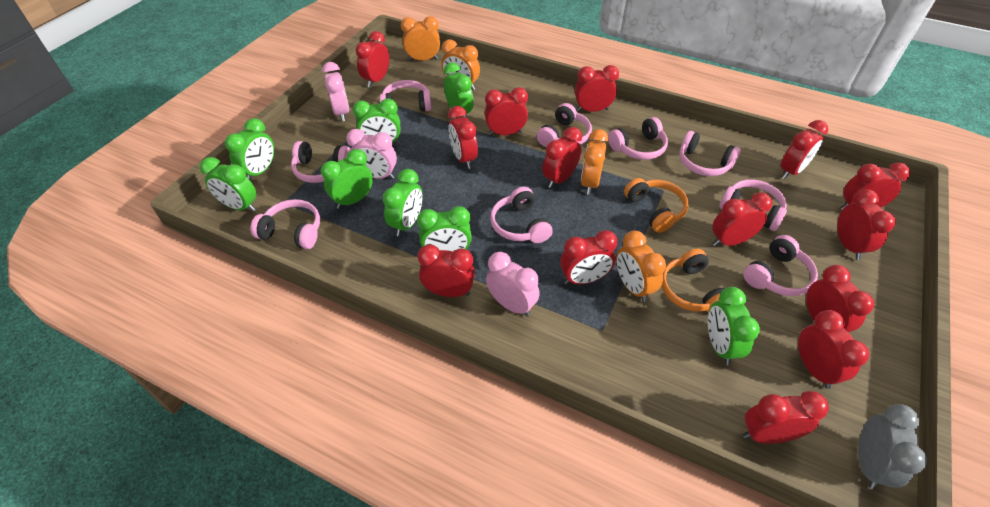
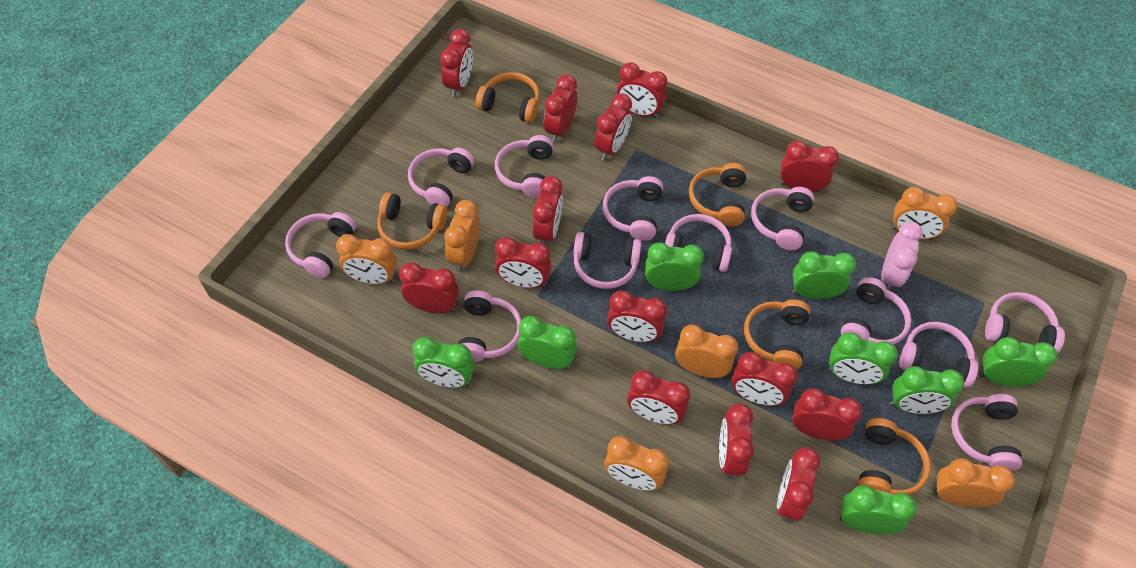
grey clock: [858,404,927,489] = 1 -> none = 0
orange clock: [401,16,440,61] [441,39,480,90] [581,129,609,195] [616,230,666,302] = 4 -> [336,234,397,284] [444,200,480,272] [604,436,669,491] [675,325,738,378] [891,187,958,240] [933,458,1015,507] = 6
orange headphones: [624,178,689,233] [662,249,725,313] = 2 -> [377,192,447,250] [476,72,540,123] [689,163,746,227] [744,299,810,370] [858,418,931,495] = 5
pink clock: [322,62,349,121] [346,129,397,179] [486,252,540,316] = 3 -> [881,221,923,291] = 1
pink headphones: [250,199,320,249] [291,141,350,183] [380,80,431,111] [490,187,553,243] [537,103,592,147] [608,117,668,160] [679,131,741,176] [719,179,787,231] [743,235,818,296] = 9 -> [285,212,356,278] [408,148,474,207] [458,290,521,362] [495,135,553,198] [573,232,642,289] [603,176,663,241] [665,214,732,272] [751,187,814,250] [841,277,911,345] [899,322,978,388] [951,394,1022,471] [985,292,1065,354] = 12

